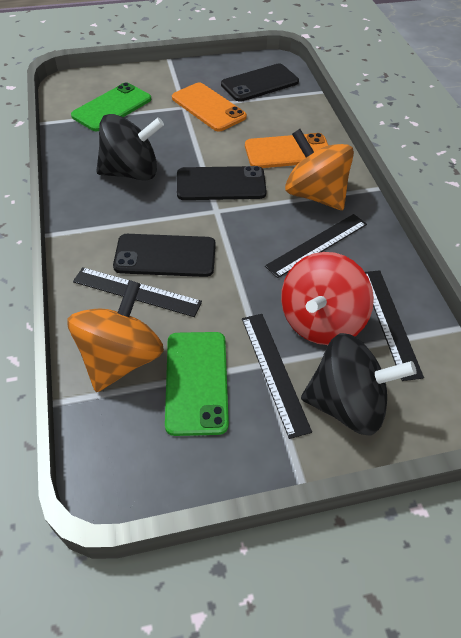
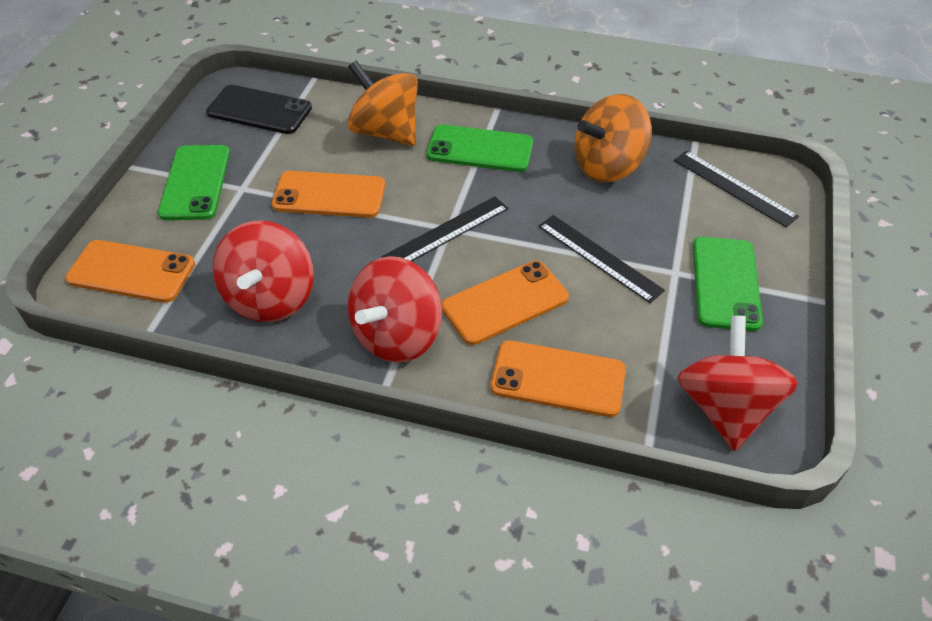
black phone: [113,234,216,277] [177,166,267,200] [221,64,299,102] = 3 -> [206,85,312,134] = 1
black ruler: [73,267,202,317] [242,314,312,439] [265,214,367,278] [365,270,424,381] = 4 -> [382,196,508,261] [538,215,665,303] [674,151,799,228] = 3
black spinning top: [96,114,164,181] [301,333,416,436] = 2 -> none = 0
green phone: [71,82,151,131] [165,332,229,436] = 2 -> [158,145,230,220] [426,124,533,172] [693,237,763,331] = 3
orange phone: [172,83,247,132] [245,133,328,168] = 2 -> [65,240,195,303] [272,171,385,218] [441,261,569,345] [490,340,626,417] = 4
red spinning top: [281,252,374,345] = 1 -> [213,221,314,322] [348,256,442,363] [677,316,798,451] = 3

